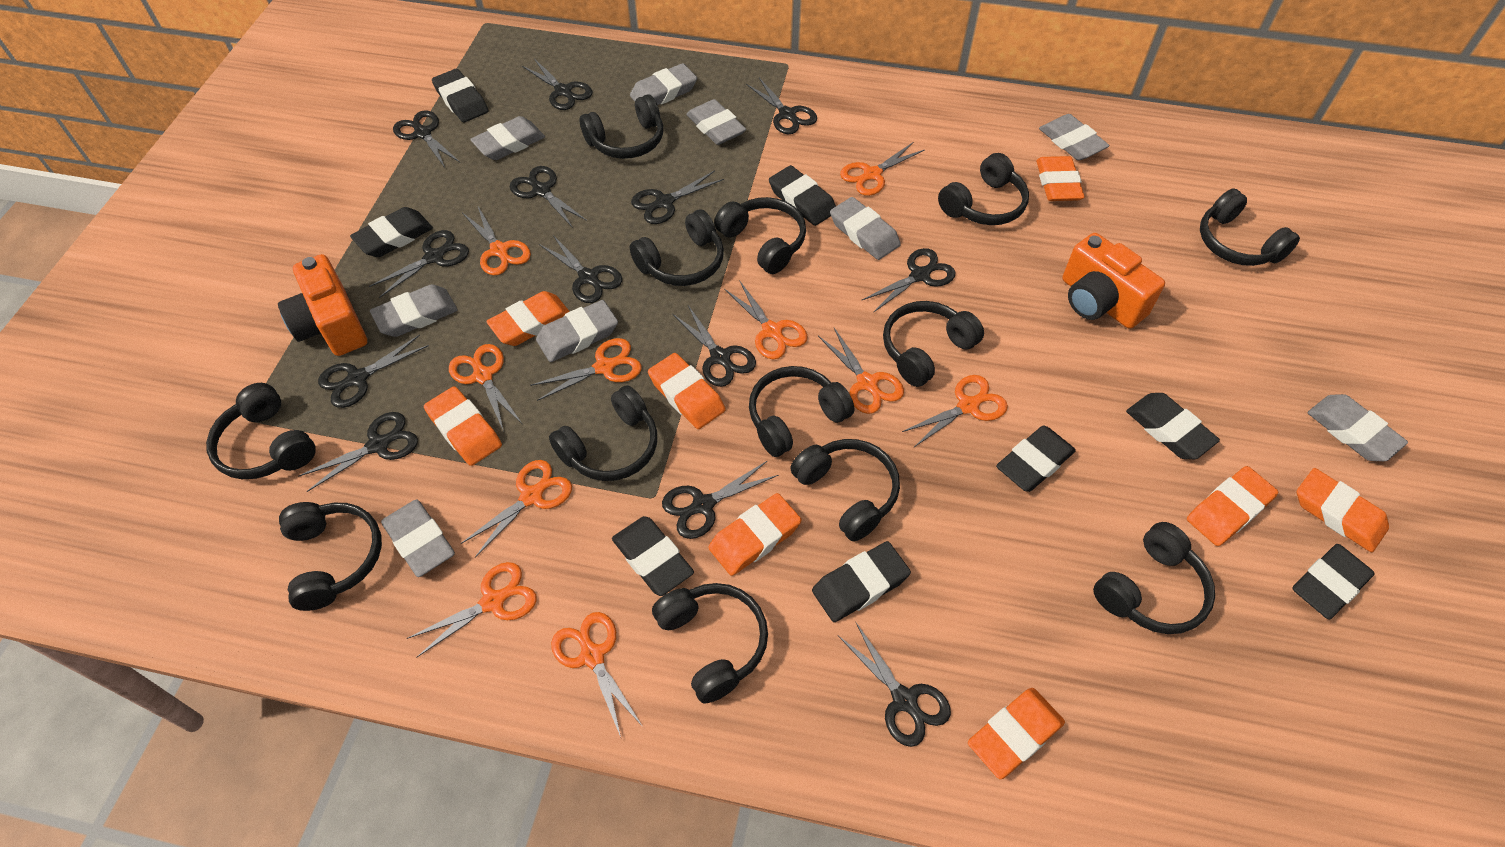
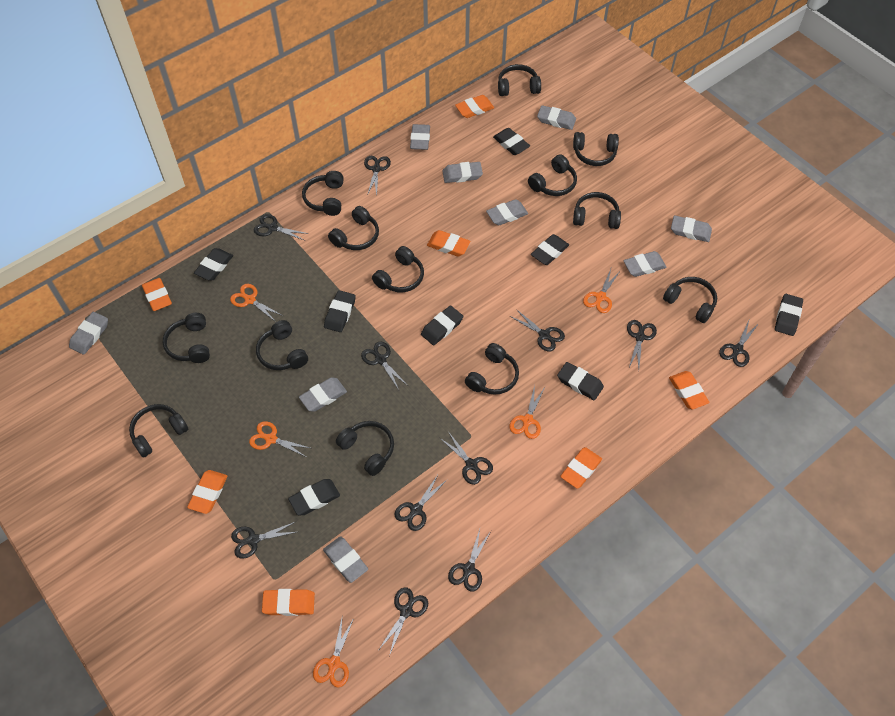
black scissors: [298,412,418,492] [318,335,429,408] [369,230,469,298] [393,110,460,168] [510,166,587,228] [522,59,592,110] [539,235,622,303] [631,170,724,224] [662,460,778,539] [672,305,756,387] [746,78,817,134] [838,623,951,747] [861,248,956,313] = 13 -> [231,522,297,559] [254,214,309,241] [361,342,407,390] [364,156,391,196] [379,587,428,656] [395,475,448,531] [440,433,493,485] [448,529,491,591] [510,309,565,351] [627,320,657,369] [719,318,759,367] = 11
orange camera: [278,254,367,356] [1062,233,1165,329] = 2 -> none = 0
orange eraser: [424,386,502,466] [486,291,570,346] [648,353,726,429] [708,493,802,576] [968,688,1065,779] [1036,156,1085,201] [1187,466,1278,546] [1297,468,1389,552] = 8 -> [142,278,172,311] [187,470,228,514] [262,589,315,616] [427,230,470,257] [455,95,494,118] [560,447,602,489] [669,371,709,409] = 7
orange scissors: [407,562,537,658] [449,344,522,432] [460,460,572,558] [463,206,531,275] [530,338,642,401] [551,612,643,737] [724,280,808,359] [818,328,904,414] [840,142,924,196] [902,375,1008,447] = 10 -> [230,284,283,322] [249,421,310,457] [313,618,354,687] [509,385,545,439] [583,269,621,313] = 5

